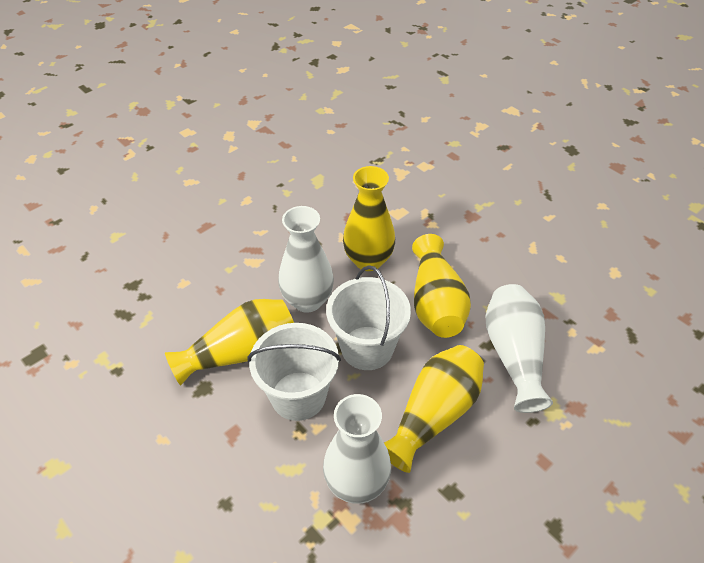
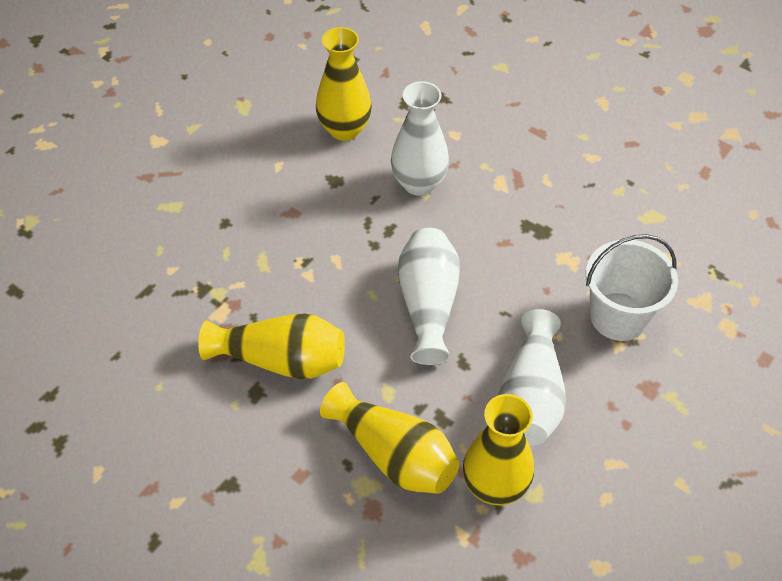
white bucket: [247,323,341,421] [326,265,411,370] = 2 -> [586,234,678,341] = 1

